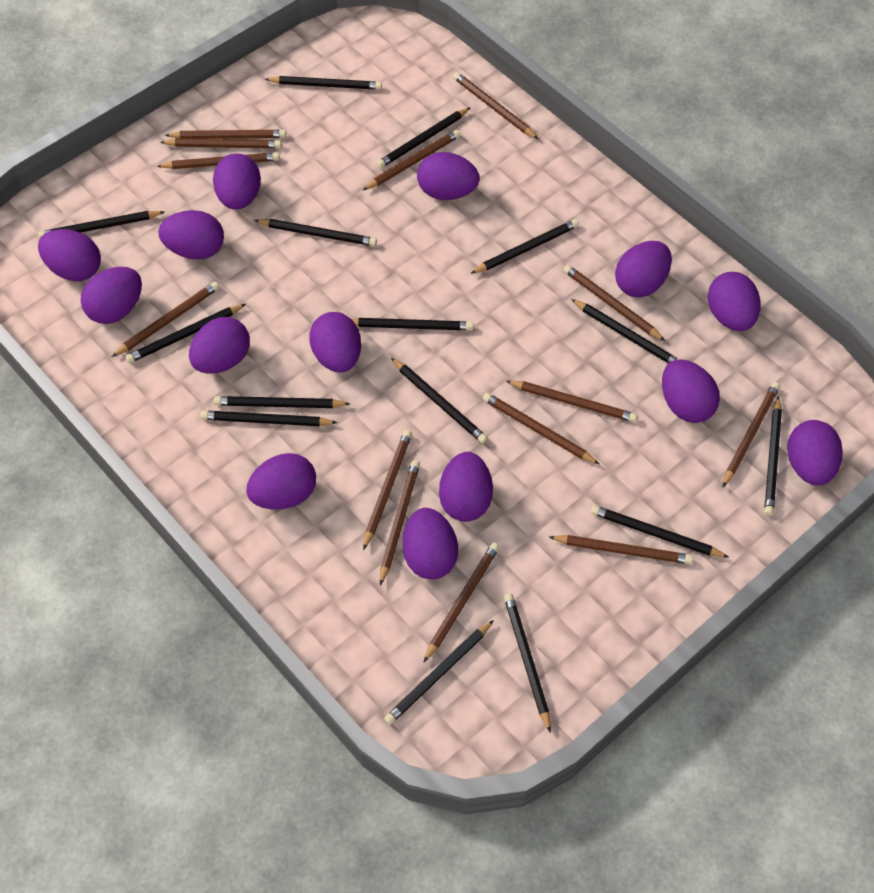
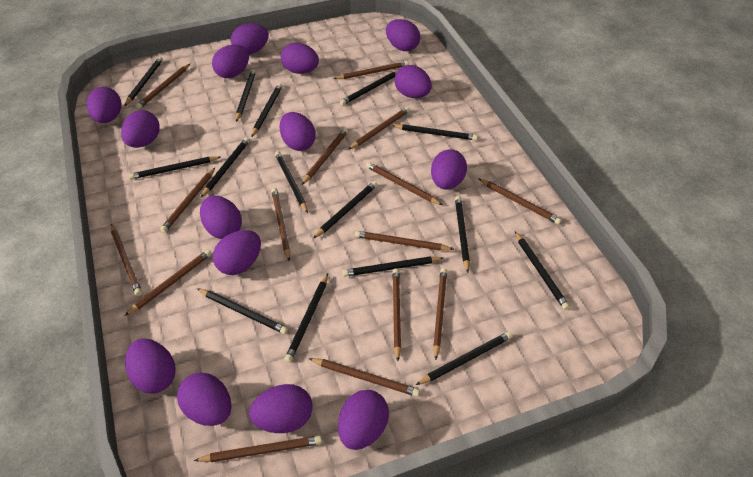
brown pencil: [112,282,220,357] [157,152,280,169] [160,138,282,149] [165,130,286,139] [363,130,461,190] [363,430,412,550] [380,460,420,586] [424,542,500,662] [453,72,538,139] [483,393,599,464] [506,380,637,422] [549,535,693,564] [563,265,665,341] [723,382,780,487] = 14 -> [111,224,142,296] [125,250,212,316] [136,64,190,109] [160,168,215,233] [194,435,322,462] [271,188,290,261] [302,128,348,185] [309,358,420,397] [334,61,409,79] [348,107,410,150] [355,231,454,251] [366,162,442,205] [392,268,401,361] [433,268,447,360] [479,179,561,225] = 15
purple egg: [38,229,101,282] [81,267,142,324] [158,210,224,260] [189,317,250,374] [213,153,261,210] [246,453,316,509] [309,312,361,373] [403,508,458,580] [417,152,479,200] [439,452,493,522] [615,241,672,298] [662,359,720,423] [708,272,761,331] [787,420,843,486] = 14 -> [87,87,122,123] [121,110,160,148] [125,338,176,394] [177,373,231,426] [200,196,242,239] [212,45,249,78] [213,230,261,275] [231,23,269,55] [249,384,313,433] [279,112,316,151] [281,42,319,74] [338,390,389,450] [386,19,420,51] [395,65,432,98] [431,149,467,190] = 15

